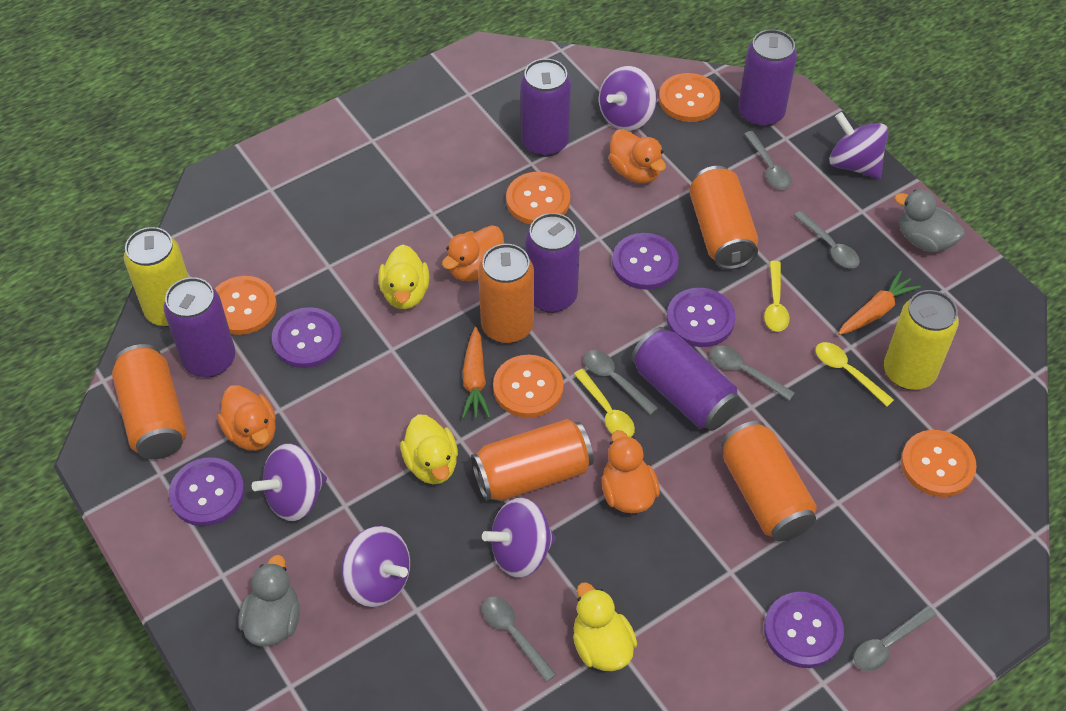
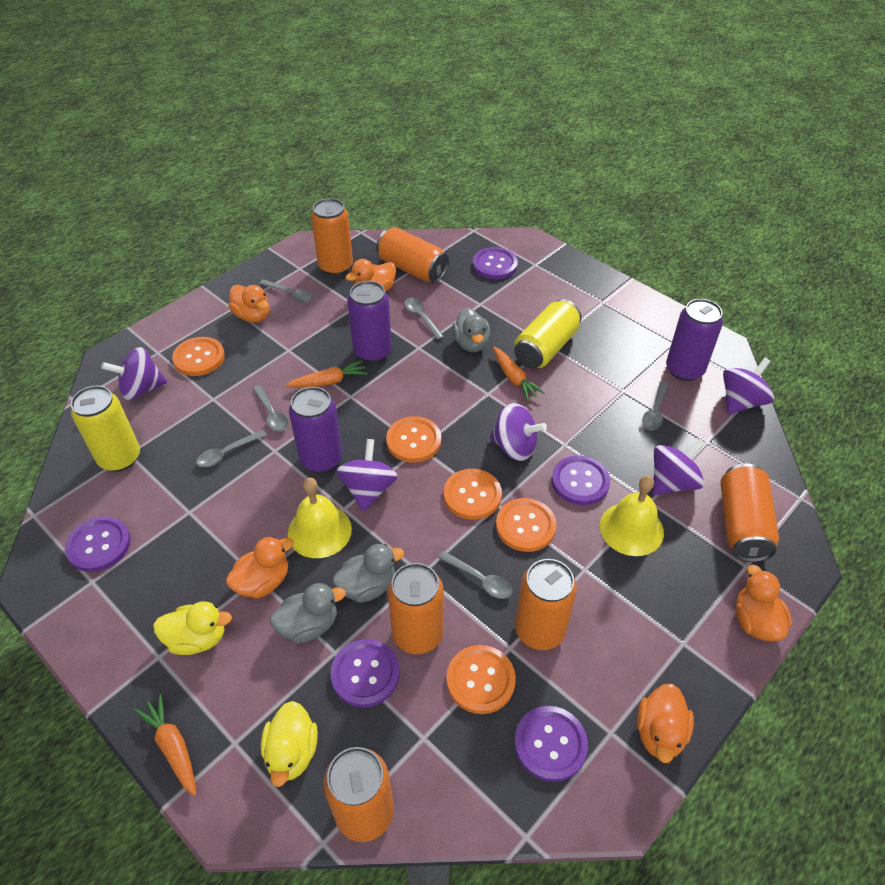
grey duck: [238,555,300,646] [894,190,965,252] = 2 -> [270,583,346,644] [333,544,404,603] [452,308,490,352] = 3
orange can: [112,344,187,459] [471,419,594,501] [478,244,534,344] [689,166,759,270] [721,421,817,541] = 5 -> [311,198,353,275] [324,747,394,842] [376,227,449,282] [388,563,444,654] [515,559,577,650] [720,463,779,562] = 6
orange carrot: [462,327,491,419] [838,271,921,335] = 2 -> [134,694,196,796] [286,360,368,387] [493,347,545,401] = 3
orange duck: [217,385,276,451] [442,225,504,281] [601,430,660,513] [608,129,666,183] = 4 -> [226,536,294,599] [228,285,269,323] [346,259,396,292] [637,684,694,763] [736,565,792,641] = 5
purple can: [164,277,235,378] [520,59,571,157] [525,213,580,313] [631,327,740,431] [738,29,797,127] = 5 -> [289,387,343,473] [348,281,392,362] [666,299,723,381] = 3
yellow bell: none = 0 -> [288,478,352,558] [600,475,664,556] = 2
yellow duck: [378,245,429,309] [400,414,458,484] [573,582,637,671] = 3 -> [153,601,232,655] [261,701,318,787] = 2
yellow spoon: [574,369,635,437] [764,261,790,332] [815,342,894,407] = 3 -> none = 0

